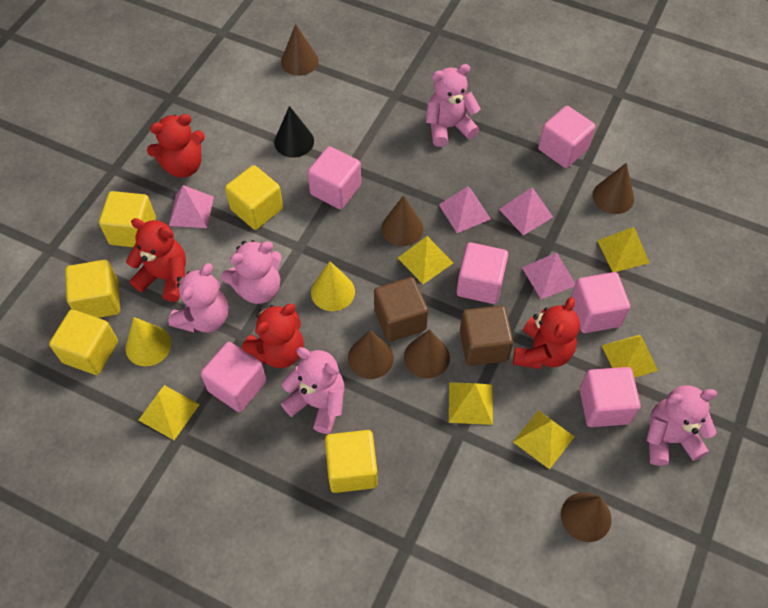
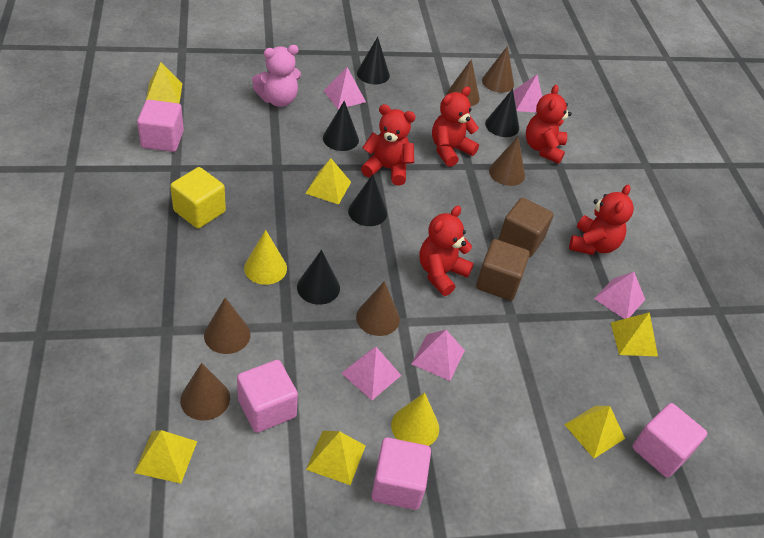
black cone: [274,106,314,157] = 1 -> [297,250,340,305] [323,101,359,151] [348,174,387,226] [357,37,390,84] [485,89,519,137] = 5
pink cube: [201,342,266,412] [308,146,361,209] [457,242,508,304] [538,106,595,168] [571,272,630,333] [580,367,641,427] = 6 -> [137,100,184,152] [237,360,298,433] [371,437,431,510] [633,403,707,478] = 4
pink pyramid: [169,185,214,228] [439,186,491,233] [499,187,553,235] [522,252,576,299] = 4 -> [324,67,366,109] [341,347,402,400] [412,330,465,381] [513,74,542,113] [594,272,645,319] = 5
pink teddy bear: [169,263,229,333] [221,240,282,304] [281,347,344,434] [426,64,481,147] [647,385,717,466] = 5 -> [252,45,301,107] = 1
red teddy bear: [126,218,186,302] [147,114,205,178] [242,304,304,368] [513,297,580,369] = 4 -> [361,104,416,186] [419,206,474,296] [432,87,479,167] [526,85,572,164] [569,185,634,255] = 5
yellow cube: [49,309,118,375] [65,260,120,318] [99,191,156,247] [225,165,283,230] [325,430,378,493] = 5 -> [170,167,226,229] = 1

